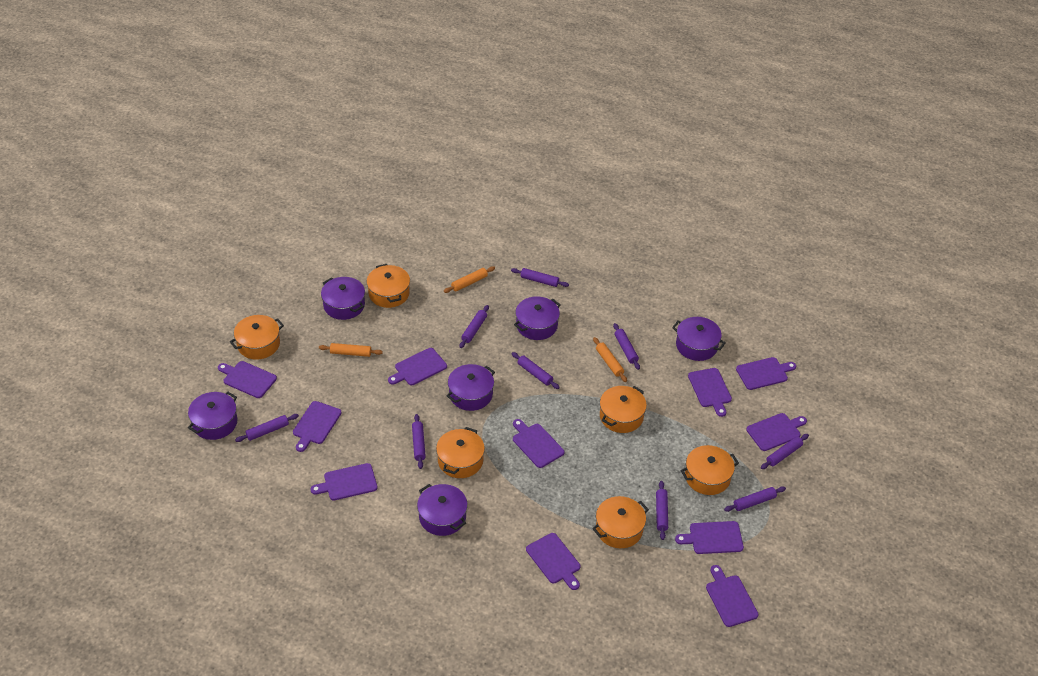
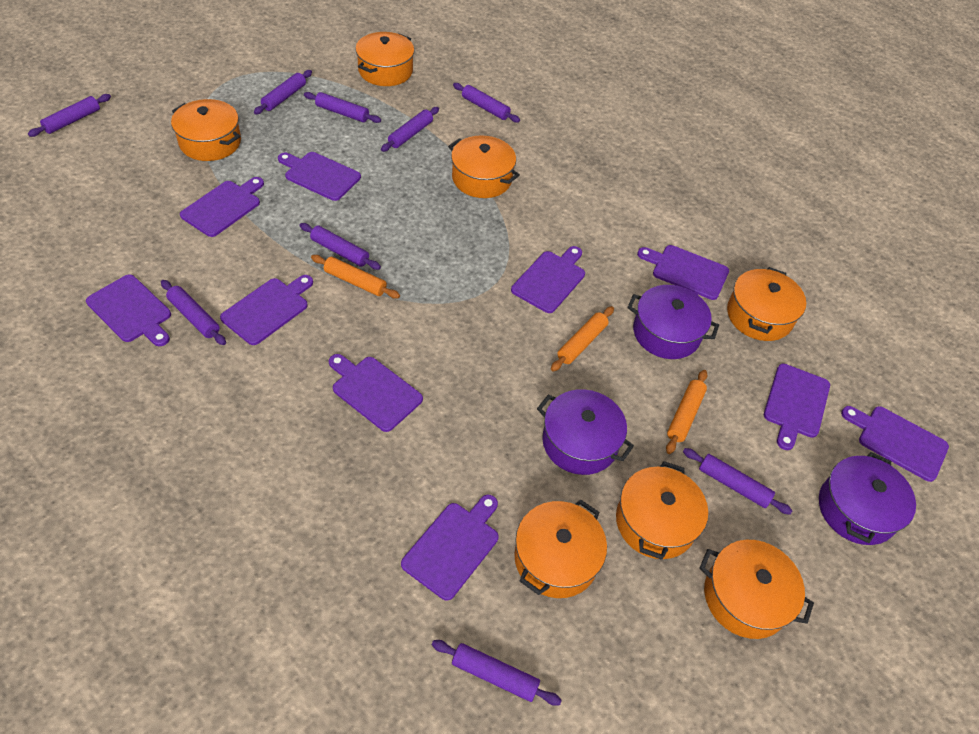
orange pot: [230,315,284,360] [367,264,410,308] [436,427,485,478] [592,496,649,548] [600,386,647,433] [681,445,739,495] = 6 -> [171,99,241,161] [355,32,414,86] [448,136,520,198] [514,499,607,598] [616,461,708,560] [700,540,814,639] [727,267,806,341] = 7
purple cutting board: [218,361,277,398] [293,401,341,452] [311,463,377,500] [388,348,447,385] [513,419,564,468] [526,533,580,590] [675,521,744,554] [688,368,732,417] [706,565,759,627] [736,357,796,390] [746,413,807,451] = 11 -> [86,274,171,346] [180,177,264,237] [220,275,313,345] [278,152,361,201] [329,354,423,432] [401,495,499,601] [511,246,585,313] [637,245,729,300] [764,363,830,450] [841,406,949,482] = 10
purple pot: [188,392,237,440] [321,277,365,320] [417,484,468,536] [447,364,495,411] [514,297,561,340] [672,317,726,361] = 6 -> [537,389,634,475] [627,285,719,359] [819,452,916,545] = 3

